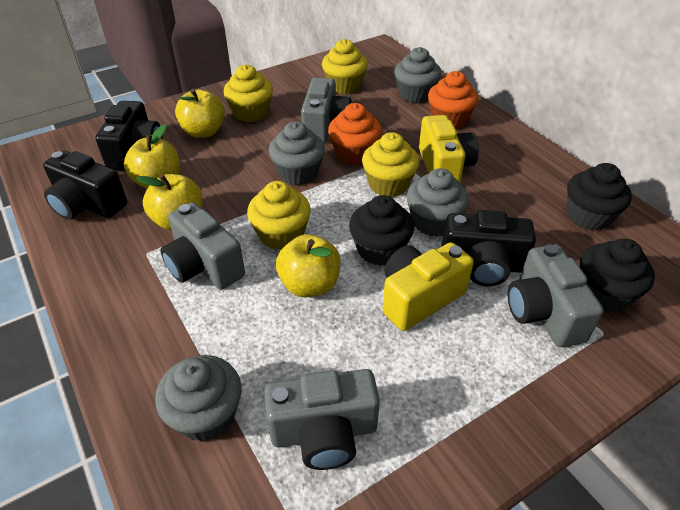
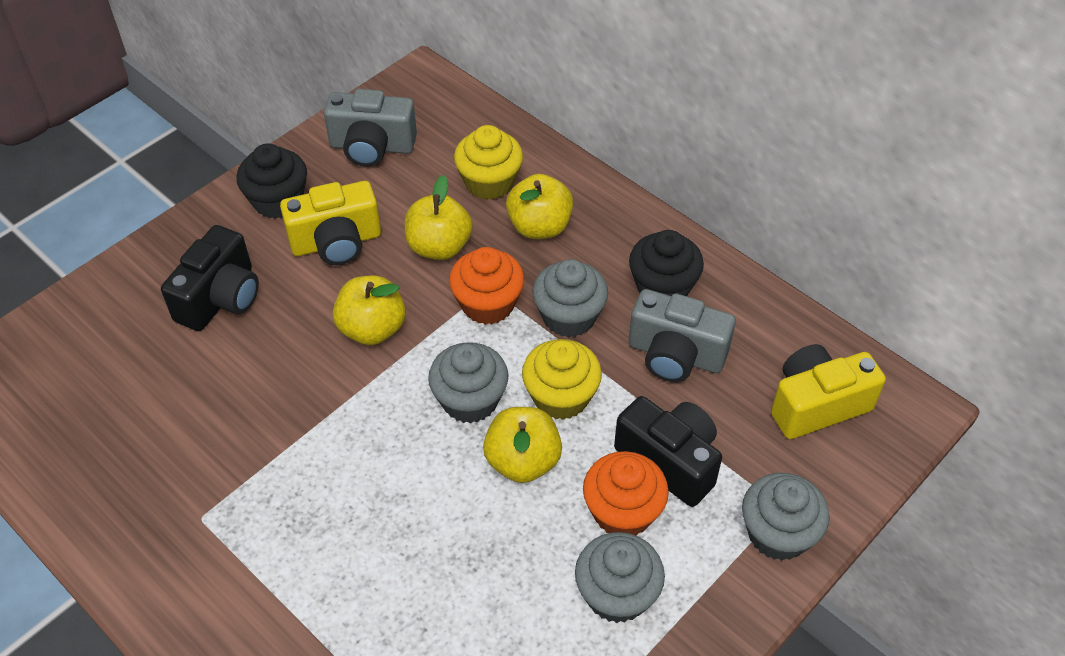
black camera: [43,150,127,220] [96,101,163,171] [441,210,536,286] = 3 -> [161,225,259,331] [614,396,722,507] = 2
black cupcake: [349,195,414,266] [567,163,632,231] [580,238,655,313] = 3 -> [236,143,307,219] [629,230,704,296] = 2
grey camera: [161,202,245,290] [264,369,380,470] [301,77,352,143] [508,244,604,347] = 4 -> [324,89,417,167] [629,289,736,382] = 2
yellow cupcake: [224,65,273,122] [247,181,311,250] [322,39,368,94] [362,132,419,197] = 4 -> [454,125,523,200] [522,339,602,420] = 2

